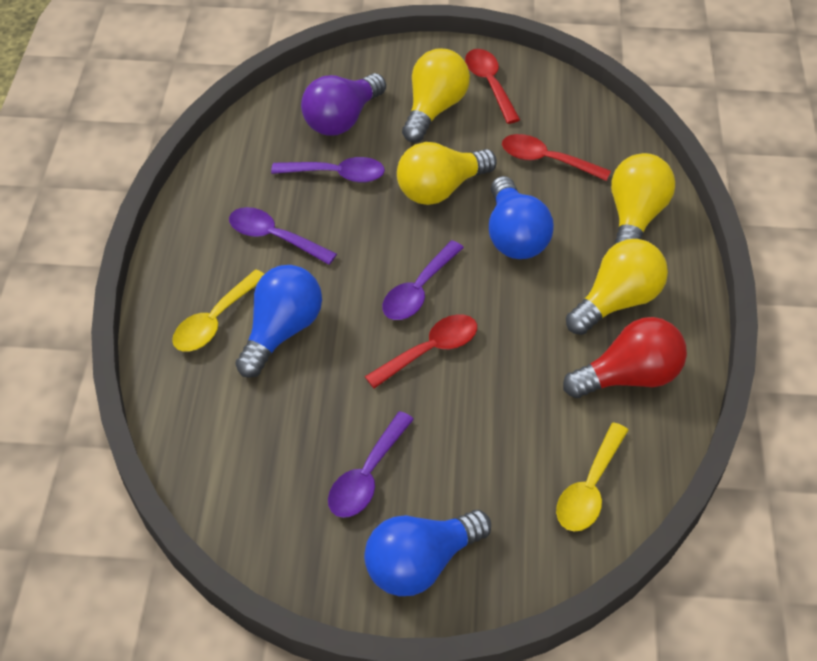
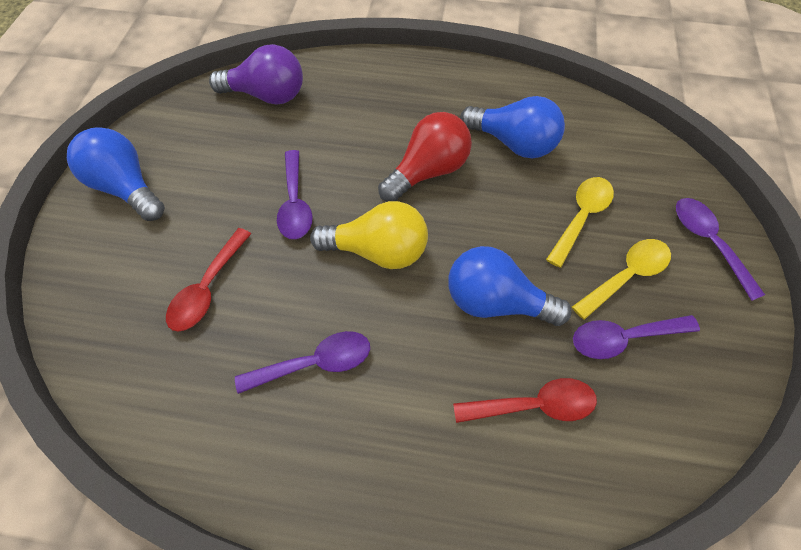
red spoon: [365,314,477,388] [465,49,520,124] [502,134,611,181] = 3 -> [166,228,251,332] [453,378,597,423] = 2
yellow light bulb: [397,142,497,205] [402,48,470,143] [566,239,668,335] [611,153,675,244] = 4 -> [310,201,428,269] = 1

